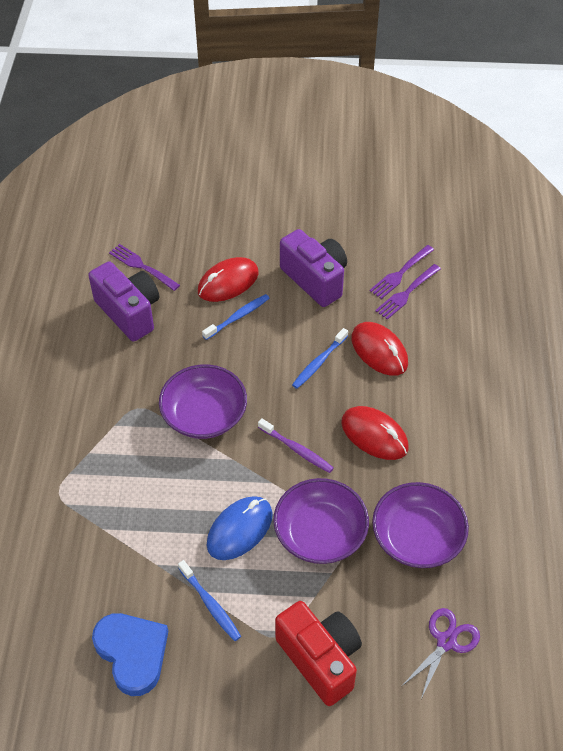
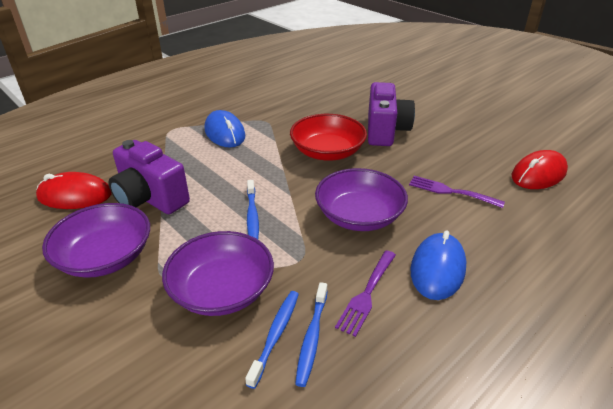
blue heart: [92,613,168,696] = 1 -> none = 0
blue mouse: [207,496,273,560] = 1 -> [205,110,245,148] [410,230,467,300] = 2
purple fork: [109,244,180,291] [370,245,434,299] [375,264,441,320] = 3 -> [335,250,396,337] [409,176,505,208] = 2
purple scissors: [402,608,480,699] = 1 -> none = 0
purple toothbrush: [258,418,334,473] = 1 -> none = 0
red bowl: none = 0 -> [290,114,367,161] = 1
red camera: [275,601,362,706] = 1 -> none = 0
red mouse: [198,257,259,302] [341,406,409,460] [351,322,408,376] = 3 -> [36,172,112,209] [512,150,568,189] = 2

